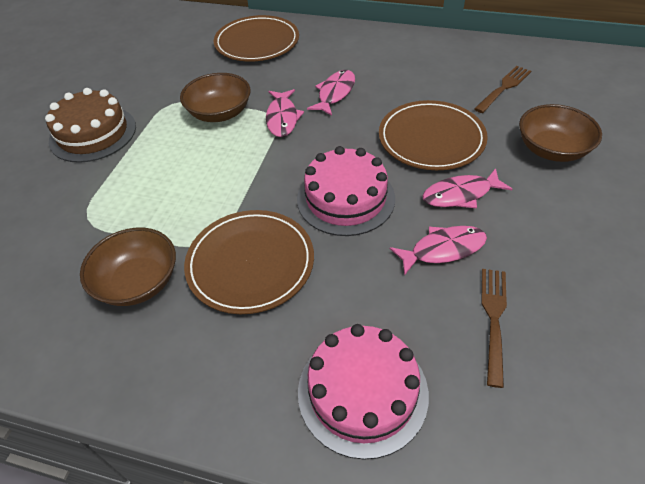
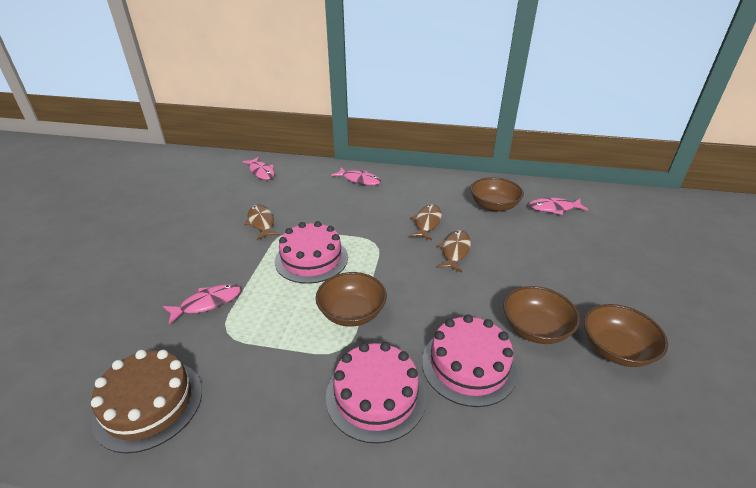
brown bowl: [80,228,176,306] [180,73,250,122] [519,104,602,162] = 3 -> [316,272,387,327] [470,177,524,212] [503,286,580,344] [584,304,668,367] = 4
brown fish: none = 0 -> [244,205,279,240] [410,204,442,240] [437,230,471,272] = 3
brown fork: [474,66,531,113] [482,269,507,388] = 2 -> none = 0
brown plate: [184,210,314,314] [214,15,299,62] [379,100,488,170] = 3 -> none = 0
pink cake: [297,146,395,236] [298,324,429,460] = 2 -> [275,221,348,284] [326,342,426,443] [422,314,518,407] = 3

